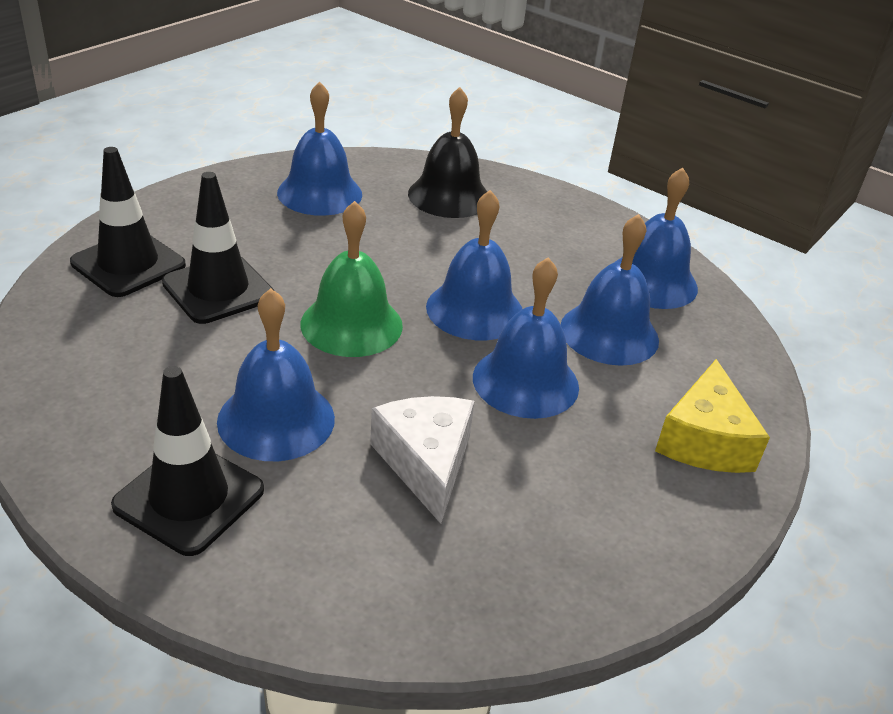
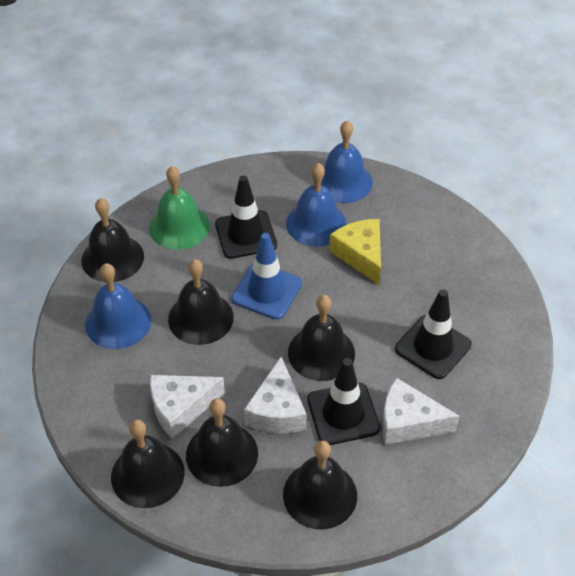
black bell: [408,87,487,218] = 1 -> [81,198,144,282] [111,420,185,508] [168,259,234,345] [186,398,258,487] [283,440,357,530] [288,295,355,381] = 6
blue bell: [217,288,335,461] [277,82,362,216] [426,190,522,340] [473,257,579,419] [560,214,659,366] [615,167,698,309] = 6 -> [85,263,151,349] [286,163,347,247] [321,120,373,203] = 3
blue traffic cone: none = 0 -> [231,233,302,320] = 1
white cheese: [370,396,475,524] = 1 -> [150,375,225,439] [244,357,307,434] [382,378,459,445] = 3

